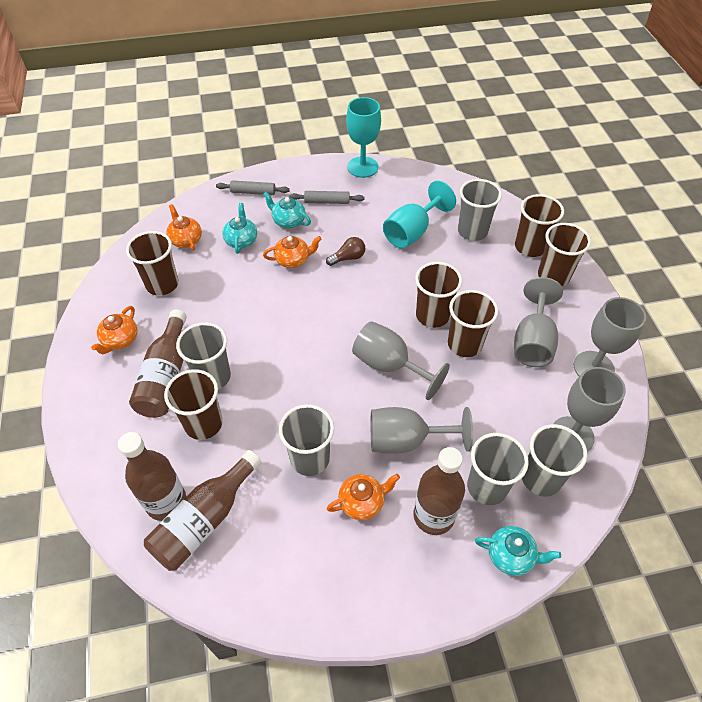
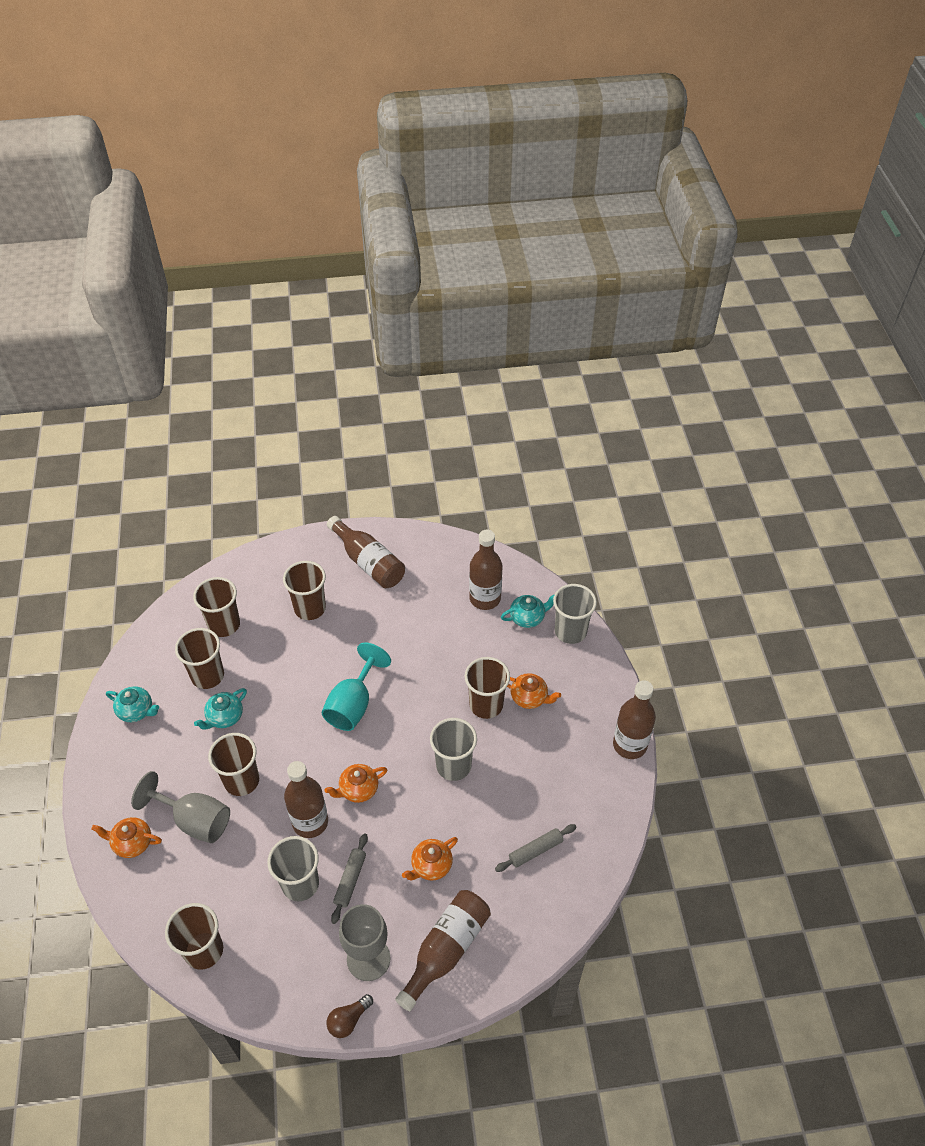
brown bottle: [118,432,186,521] [129,310,187,418] [144,450,262,571] [413,447,465,535] = 4 -> [284,761,328,838] [327,516,405,588] [395,890,491,1011] [469,529,503,610] [613,680,656,759] = 5
grey cup: [176,322,231,389] [279,404,334,476] [458,179,502,241] [467,433,529,505] [522,424,587,497] = 5 -> [267,836,319,901] [430,718,477,781] [553,584,597,644] = 3
grey goblet: [352,321,450,400] [371,407,473,454] [514,277,563,367] [553,367,626,452] [574,297,646,376] = 5 -> [131,771,230,843] [339,904,391,981] = 2
turquoise goblet: [346,97,381,178] [383,181,456,249] = 2 -> [322,642,391,731] = 1

